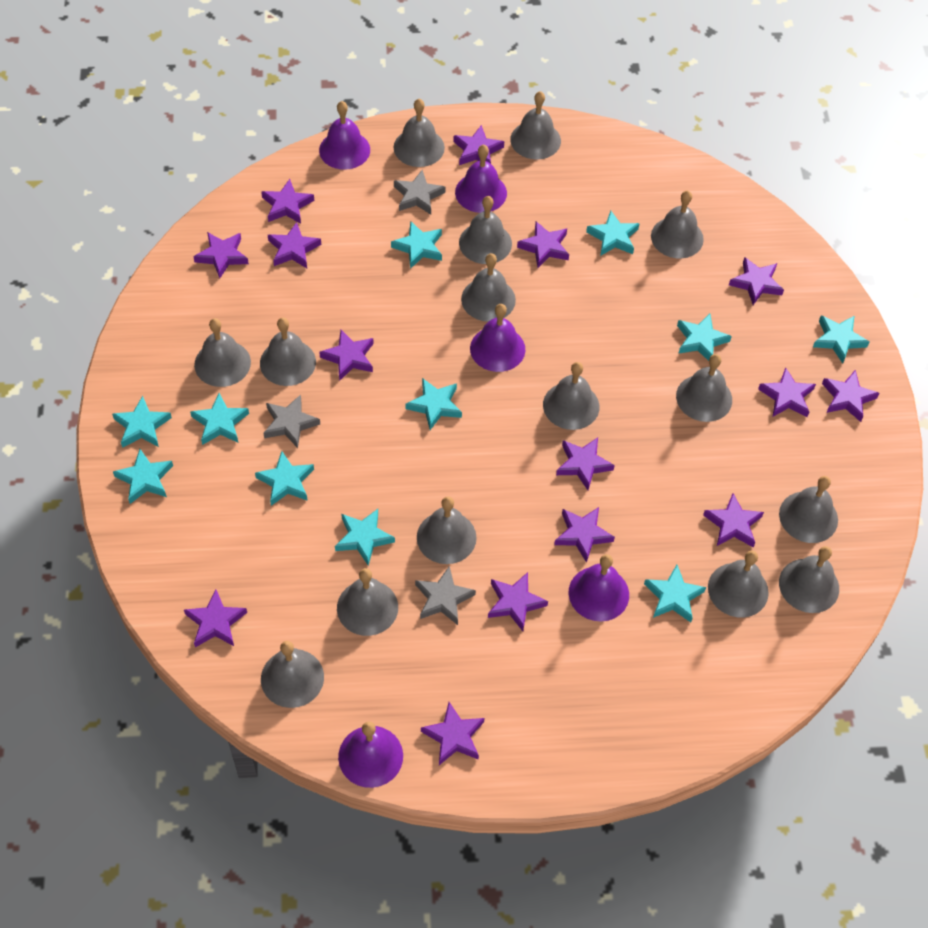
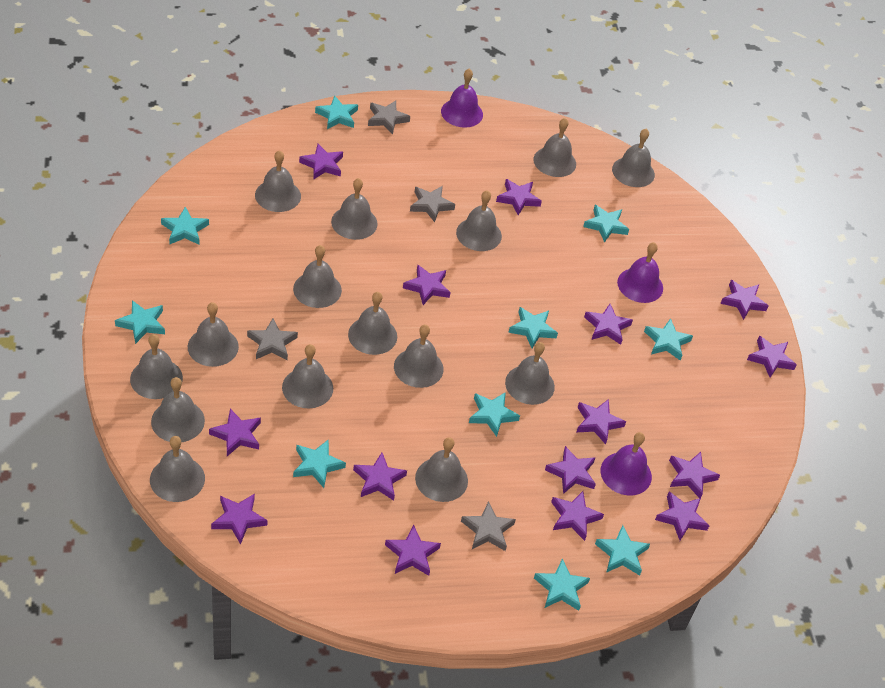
grey star: [264,395,320,448] [394,170,445,215] [415,566,476,625] = 3 -> [247,318,298,360] [368,100,410,134] [410,186,455,222] [461,501,516,551] = 4
purple bell: [319,101,370,170] [338,721,403,788] [455,144,507,213] [470,304,525,372] [568,554,629,621] = 5 -> [441,69,483,128] [601,432,652,496] [617,242,663,303] = 3
turquoise star: [112,396,172,448] [113,449,173,504] [190,393,249,445] [255,451,314,506] [335,509,395,566] [391,221,442,269] [405,378,462,430] [586,211,640,256] [644,565,706,622] [677,314,732,361] [813,315,870,363] = 11 -> [115,300,165,344] [161,207,209,245] [293,439,346,488] [315,96,358,129] [469,392,520,437] [508,307,558,348] [534,558,590,611] [583,205,629,243] [595,525,650,576] [644,318,693,360] = 10

